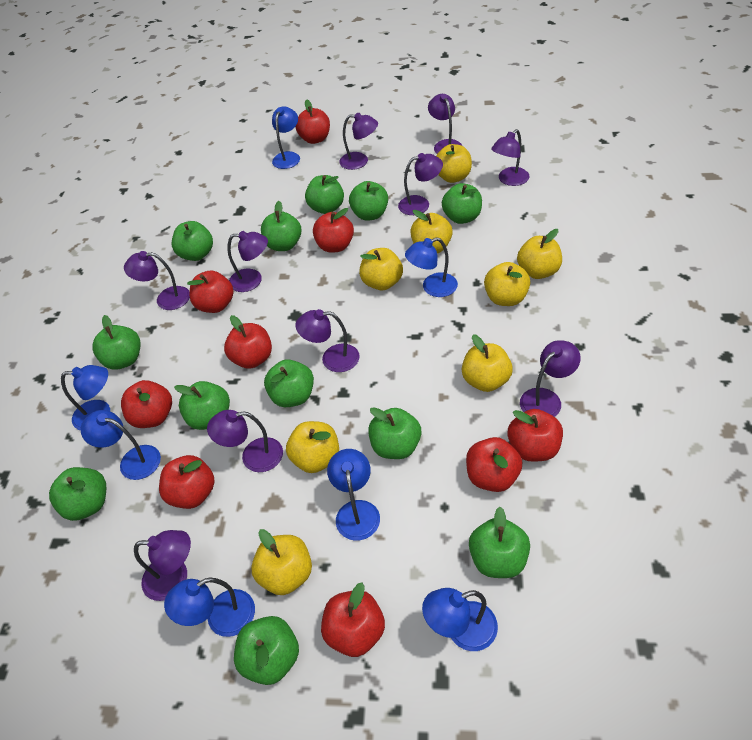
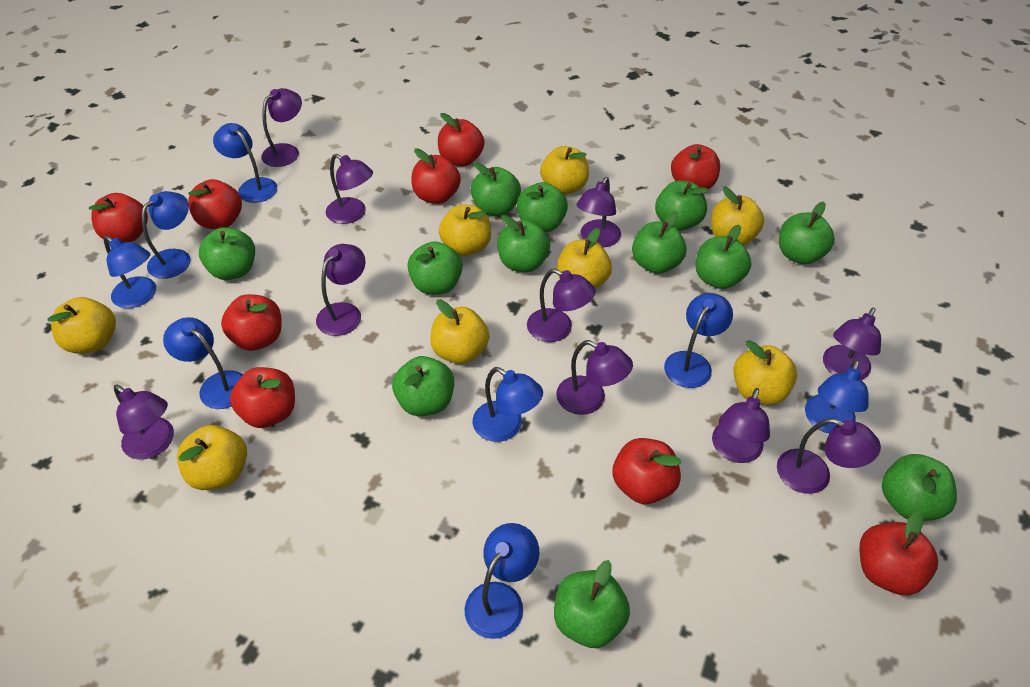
blue lamp: [61,365,110,430] [81,410,161,480] [164,577,255,637] [272,106,300,169] [327,449,380,541] [405,237,458,297] [422,588,498,651] = 7 -> [104,236,156,308] [142,191,191,279] [163,317,243,409] [213,123,277,203] [465,523,539,639] [473,367,543,442] [664,293,733,388] [805,360,869,433] = 8

